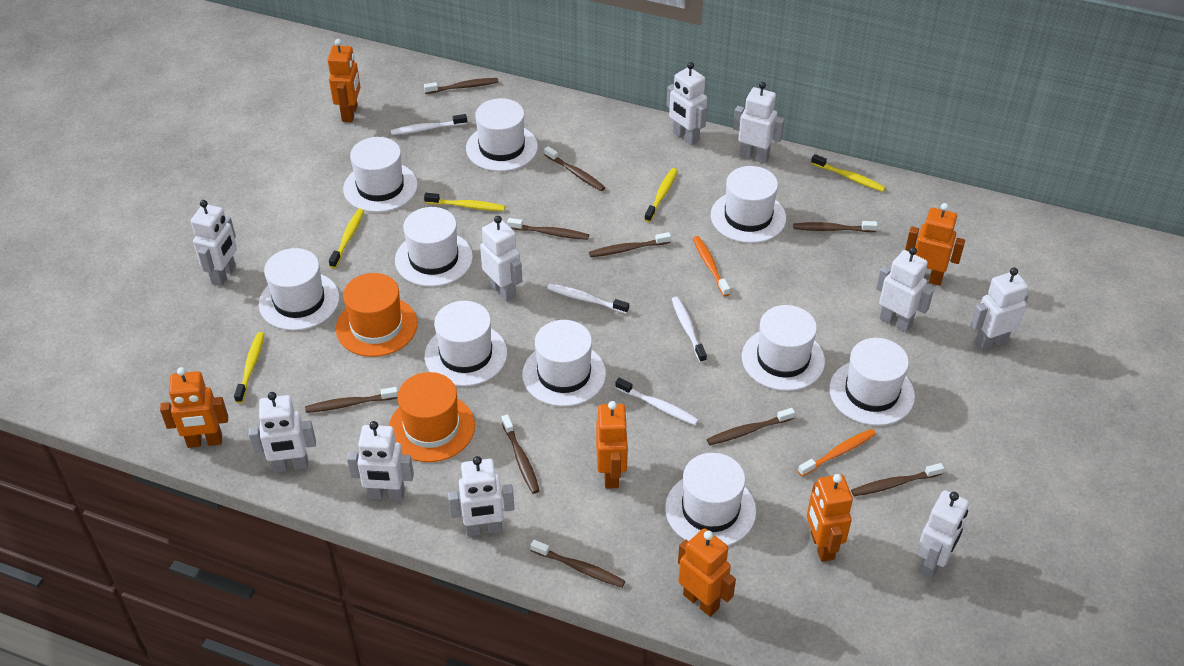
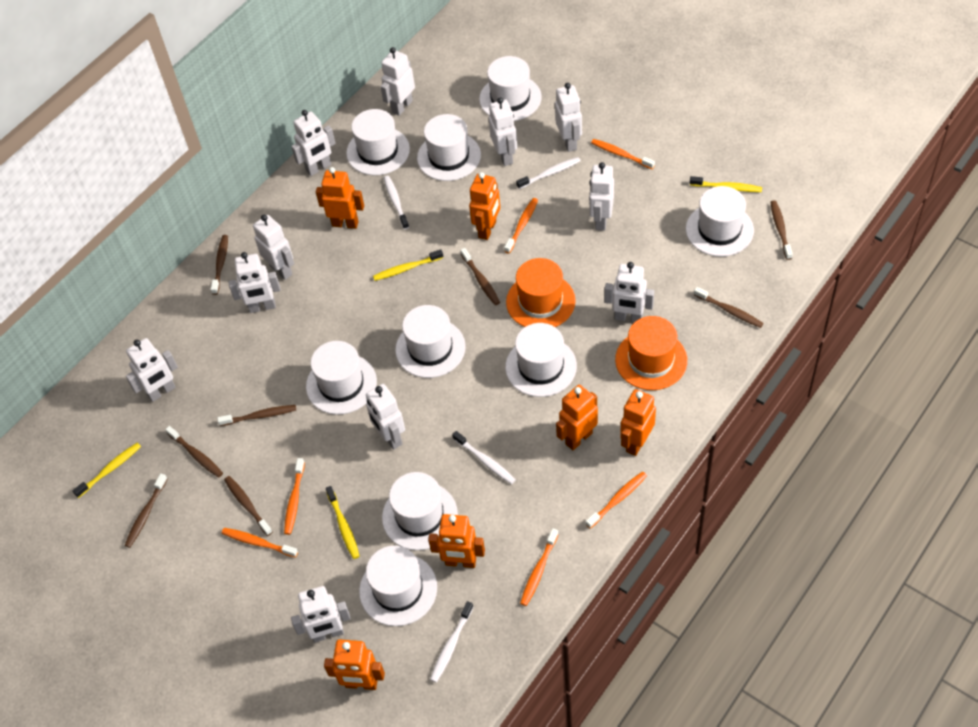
brown toothbrush: [305,387,398,413] [424,78,498,94] [502,414,540,494] [507,218,589,240] [530,540,625,588] [544,146,606,191] [589,232,671,257] [707,408,795,445] [793,221,878,232] [851,463,944,496] = 10 -> [124,473,167,548] [165,426,223,478] [211,235,228,295] [217,405,296,426] [224,476,273,536] [461,248,500,305] [694,287,764,328] [770,200,793,260] = 8
orange toothbrush: [693,236,730,296] [798,429,876,476] = 2 -> [222,528,298,558] [284,458,305,535] [504,198,538,253] [520,528,559,606] [586,471,647,529] [591,139,655,169] = 6
white hat: [259,248,340,331] [343,137,418,212] [395,207,473,287] [425,301,507,386] [466,98,538,172] [522,320,606,407] [665,453,756,546] [711,166,786,243] [742,305,825,391] [829,338,915,426] = 10 -> [306,341,377,415] [346,109,410,175] [359,546,437,626] [382,472,458,550] [395,305,466,378] [417,114,481,181] [479,56,542,121] [505,323,577,397] [686,186,754,257] = 9
white robot: [191,200,237,286] [249,392,316,473] [347,421,414,501] [448,456,514,536] [480,216,522,302] [666,62,707,146] [733,82,785,163] [876,247,934,332] [916,490,969,579] [971,268,1029,351] = 10 -> [126,338,178,402] [228,252,281,313] [253,215,294,280] [291,110,336,176] [291,586,351,643] [366,384,405,450] [380,47,415,116] [489,97,517,166] [555,83,582,152] [589,162,614,231] [604,262,654,323] = 11
yellow toothbrush: [234,332,264,403] [329,209,364,268] [424,193,505,211] [644,168,678,222] [811,154,886,192] = 5 -> [72,443,141,498] [326,486,359,559] [373,249,443,281] [690,176,762,192] = 4

